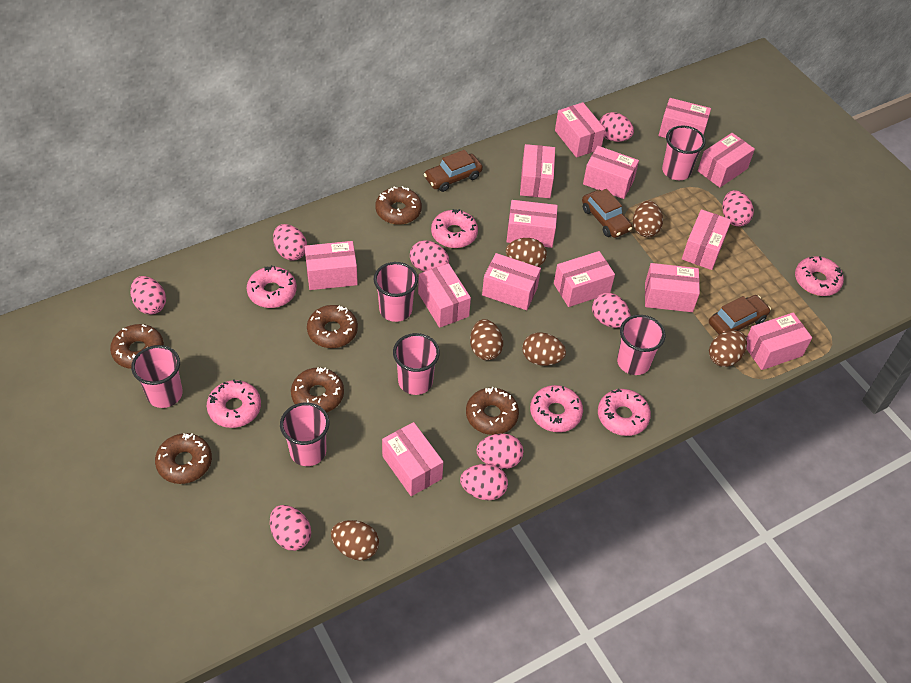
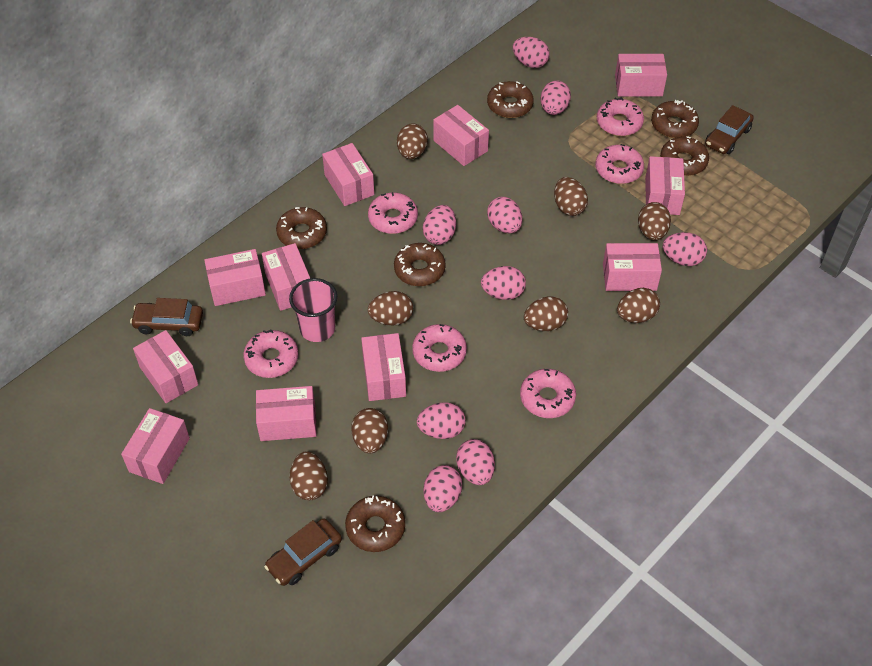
brown egg: [331,520,379,561] [470,319,503,360] [506,238,547,267] [522,332,566,366] [633,201,663,237] [709,330,747,367] = 6 -> [289,451,328,500] [351,408,388,453] [368,291,413,326] [397,124,428,159] [524,296,568,331] [554,177,588,216] [617,288,660,323] [638,202,671,240] = 8
pink box: [304,241,358,290] [382,422,443,496] [418,263,471,328] [482,253,541,310] [506,200,558,248] [520,144,555,198] [554,251,615,307] [555,102,605,157] [583,146,639,199] [645,263,700,312] [659,98,711,138] [682,209,732,270] [698,133,755,188] [746,312,812,370] = 14 -> [121,408,190,484] [133,330,198,403] [204,249,266,306] [256,386,317,441] [262,243,311,311] [322,143,374,206] [361,333,406,401] [433,105,489,166] [603,243,662,291] [615,54,667,97] [645,156,685,215] = 11
pink cup: [131,345,183,408] [280,402,329,466] [374,262,418,322] [393,333,440,395] [617,315,666,375] [662,125,705,180] = 6 -> [289,278,337,342] = 1

